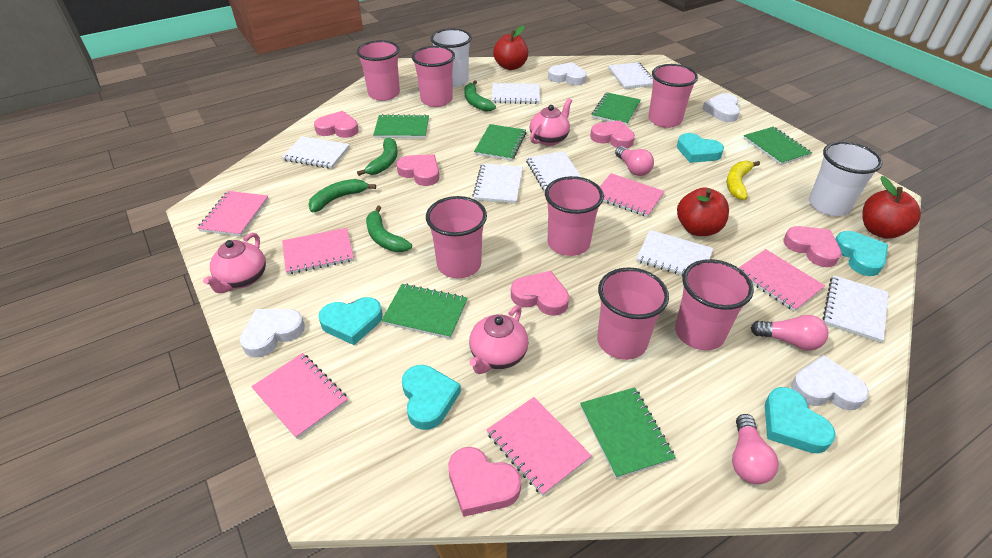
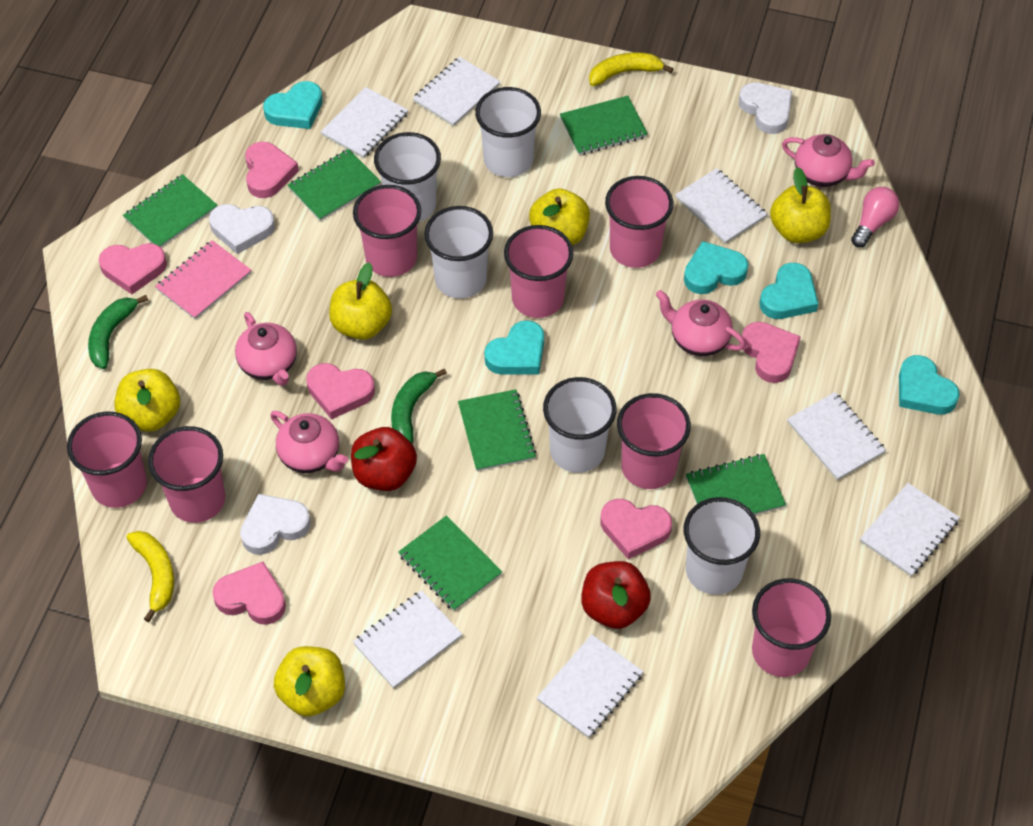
green banana: [308,179,376,213] [357,137,398,176] [366,206,412,252] [464,80,496,112] = 4 -> [88,295,148,369] [391,368,447,444] = 2
pink light bulb: [615,146,654,176] [732,414,779,484] [751,315,828,351] = 3 -> [851,187,899,247] = 1
pink notebook: [197,191,269,236] [251,353,348,439] [282,228,354,275] [486,397,592,496] [600,173,665,217] [739,249,825,312] = 6 -> [155,240,252,320] = 1
pink teapot: [203,233,266,293] [469,306,528,374] [530,98,572,146] = 3 -> [235,312,297,386] [270,411,348,473] [656,290,746,356] [782,134,875,187] = 4
red apple: [493,25,528,70] [677,187,729,236] [863,176,921,239] = 3 -> [351,427,417,491] [581,561,651,629] = 2
white cup: [430,28,472,87] [809,141,883,216] = 2 -> [374,132,441,222] [424,206,493,299] [475,87,541,177] [543,377,617,473] [684,497,760,595] = 5
white heart: [240,309,305,358] [548,62,587,85] [702,93,740,122] [791,355,869,410] = 4 -> [209,204,275,254] [240,494,311,555] [739,82,792,134] = 3
yellow apple: none = 0 -> [114,369,180,432] [274,646,345,716] [329,262,392,340] [529,188,590,245] [770,167,831,243] = 5
yellow banana: [726,161,760,200] = 1 -> [126,531,174,622] [589,52,673,86] = 2

